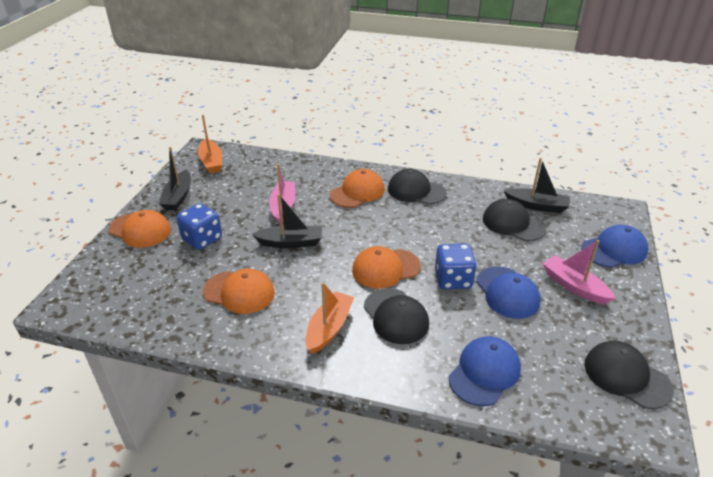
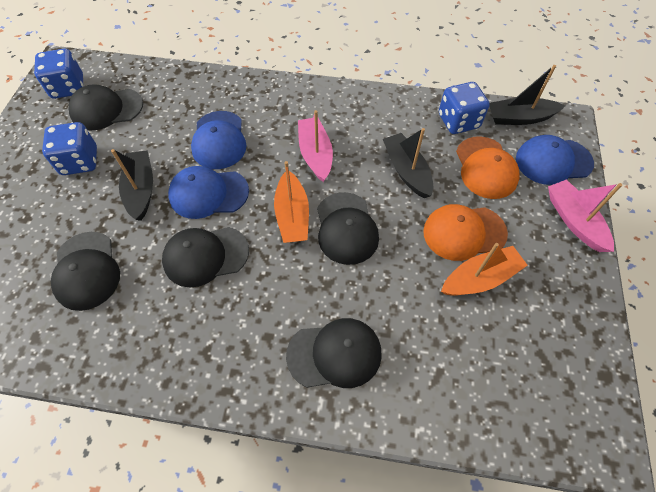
black cap: [364,288,429,344] [388,169,447,205] [483,199,546,241] [584,341,674,409] = 4 -> [51,232,120,311] [68,84,143,131] [162,227,249,287] [286,318,382,388] [317,192,379,265] = 5
blue dice: [176,203,222,250] [435,244,477,289] = 2 -> [34,49,83,99] [42,122,97,175] [439,82,490,134] = 3
orange cap: [109,210,171,248] [203,269,275,314] [330,169,385,208] [352,246,421,289] = 4 -> [423,204,508,261] [456,136,520,199] = 2

